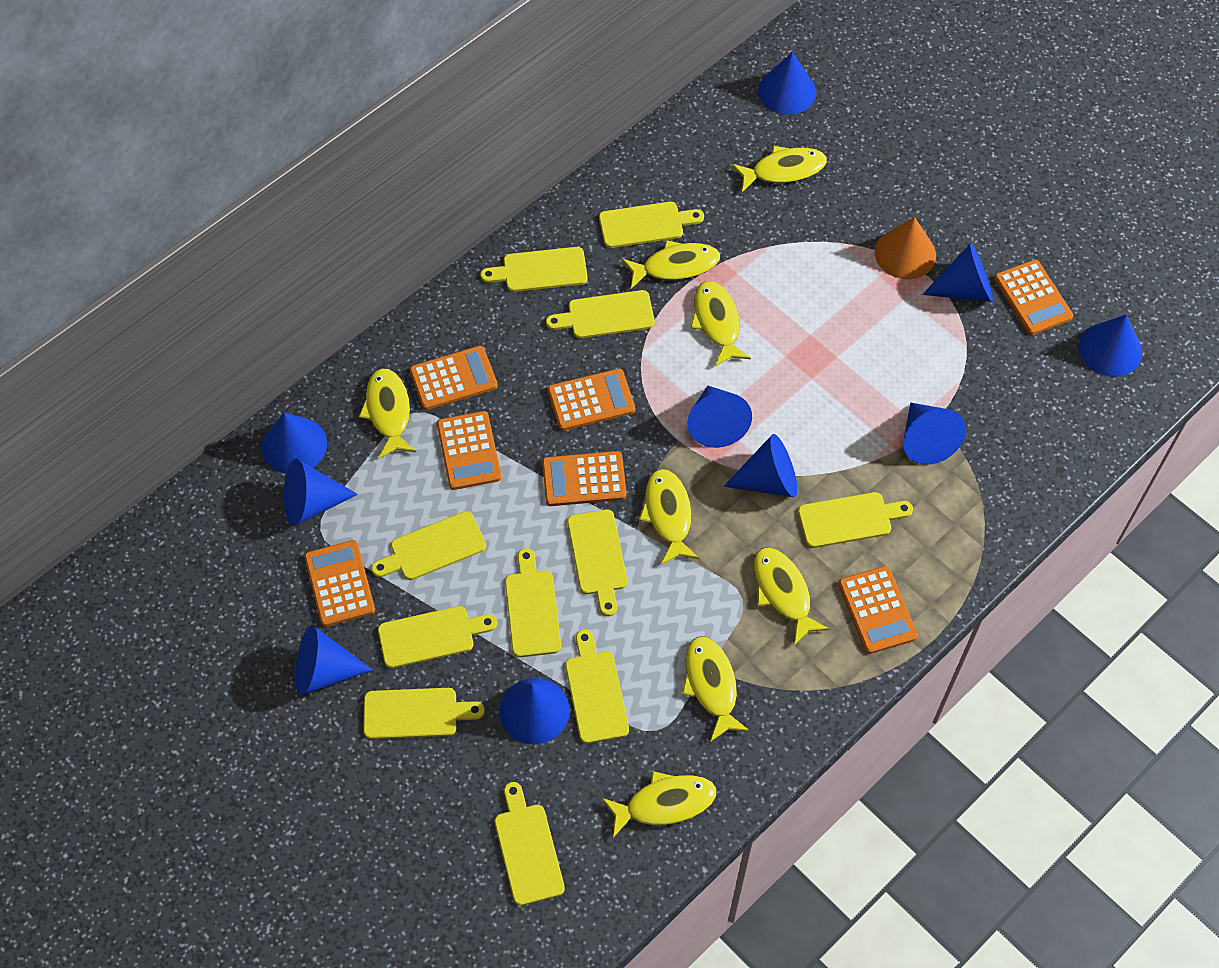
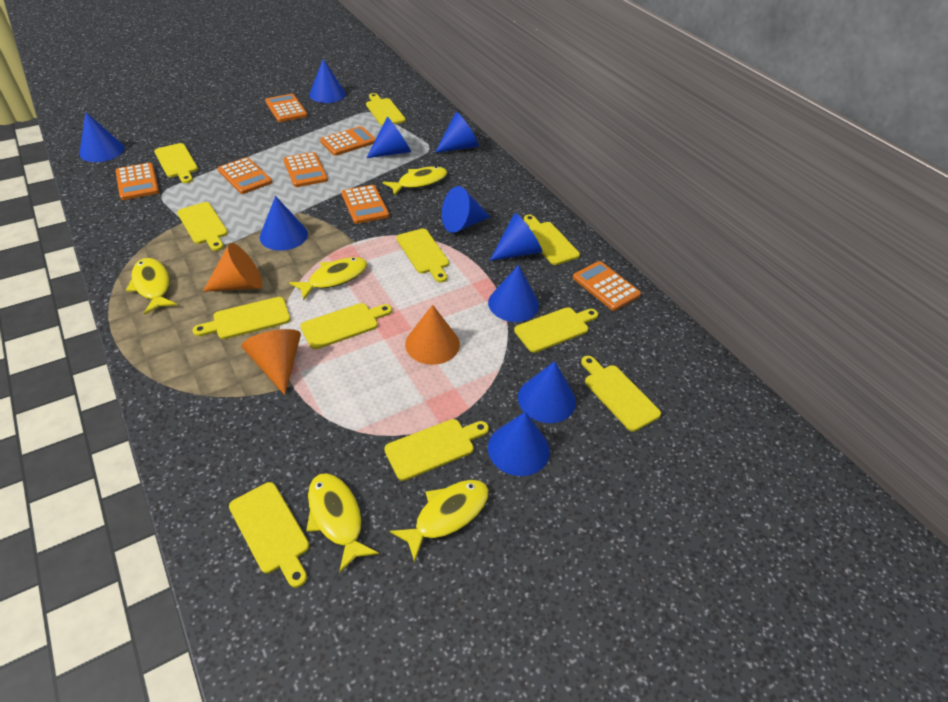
orange cone: [875,217,936,279] = 1 -> [203,243,262,292] [241,329,301,395] [405,305,460,365] = 3
yellow fish: [359,368,416,459] [602,771,716,838] [622,240,720,289] [639,469,699,565] [682,636,750,742] [690,281,751,367] [732,146,827,192] [754,547,830,645] = 8 -> [126,258,177,315] [289,257,367,301] [306,473,379,573] [382,166,447,196] [390,480,489,563] = 5

